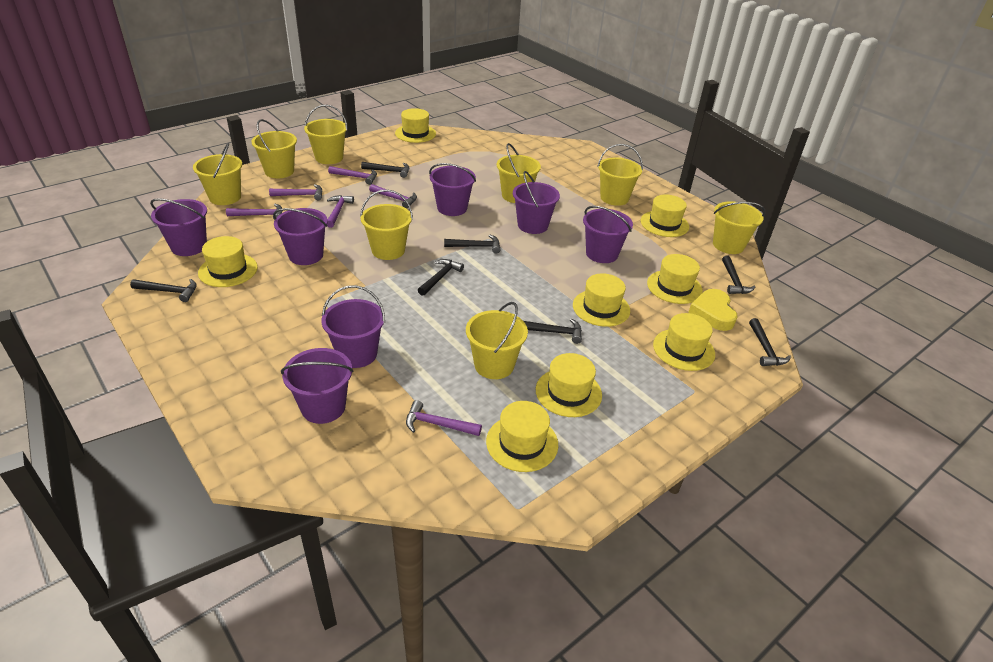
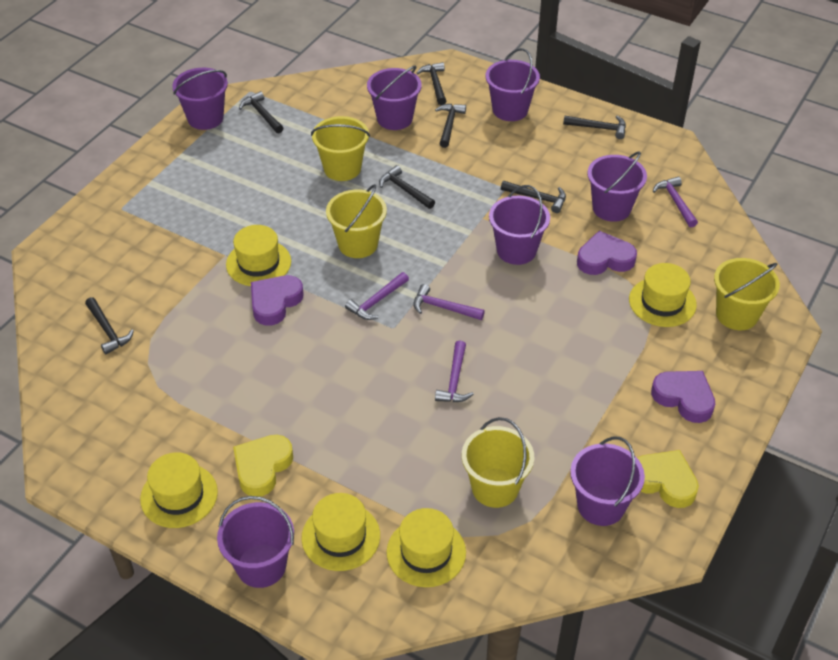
purple hammer: [226,204,282,220] [269,184,322,200] [327,195,354,228] [328,166,377,185] [369,184,417,209] [406,400,482,436] = 6 -> [345,272,409,320] [413,284,485,320] [435,341,474,402] [653,177,698,227] = 4
purple heart: none = 0 -> [251,275,303,325] [577,231,637,275] [651,371,715,423] = 3
yellow bucket: [193,143,242,205] [251,119,297,178] [304,105,348,164] [360,189,413,260] [466,302,528,379] [497,143,541,203] [597,144,643,206] [713,201,765,254] = 8 -> [311,116,370,181] [326,184,387,258] [462,417,534,508] [714,258,780,330] = 4
yellow hat: [198,236,258,287] [395,108,436,143] [486,401,558,472] [535,353,602,417] [573,273,630,327] [641,195,689,237] [647,254,703,304] [653,313,715,371] = 8 -> [140,452,218,528] [226,225,291,286] [301,493,380,571] [387,508,466,587] [629,263,697,327] = 5
yellow heart: [688,289,737,331] = 1 -> [233,435,293,497] [637,450,699,508] = 2

